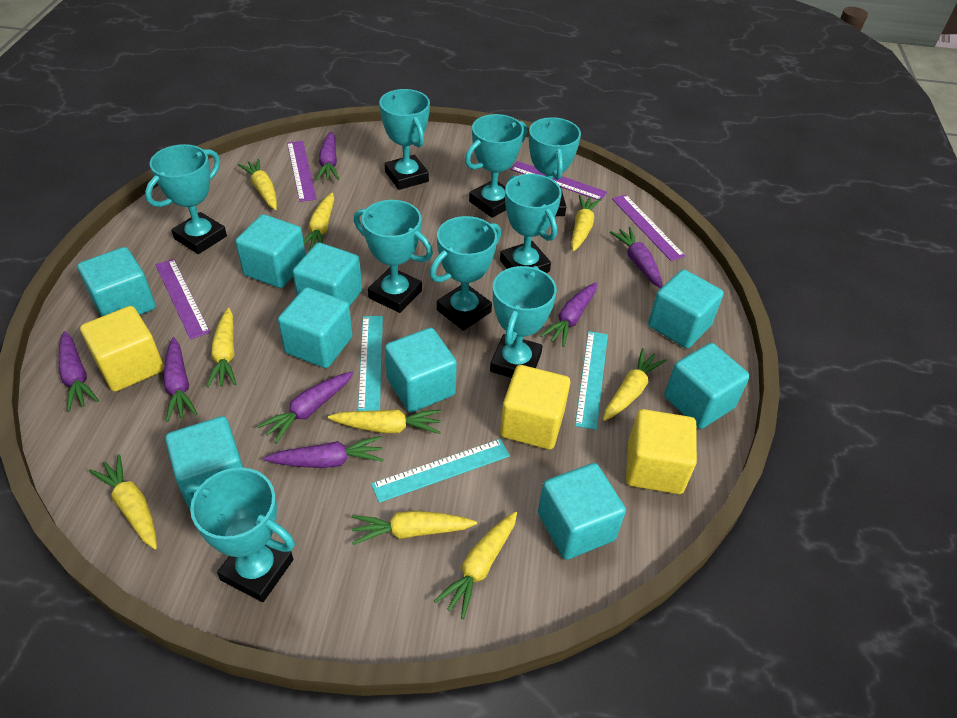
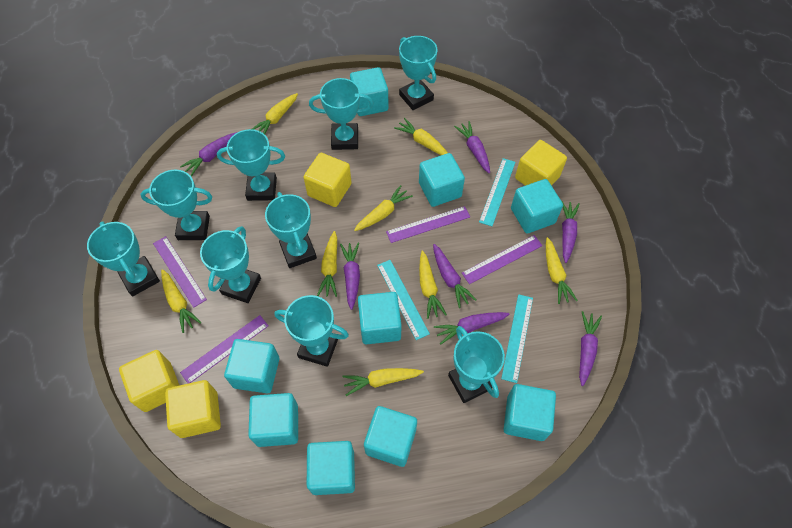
yellow carrot: [89,454,157,549] [206,308,236,388] [238,159,277,210] [304,193,334,250] [328,409,441,434] [352,511,477,545] [434,512,517,619] [571,195,601,251] [603,348,667,421] = 9 -> [161,269,201,333] [252,93,298,134] [317,231,337,297] [342,368,424,396] [354,185,413,231] [394,118,448,155] [419,251,447,319] [546,237,578,304] = 8
yellow cube: [80,306,164,392] [500,365,570,450] [626,409,697,494] = 3 -> [119,350,180,412] [165,380,221,438] [303,153,352,207] [515,140,567,186] = 4

